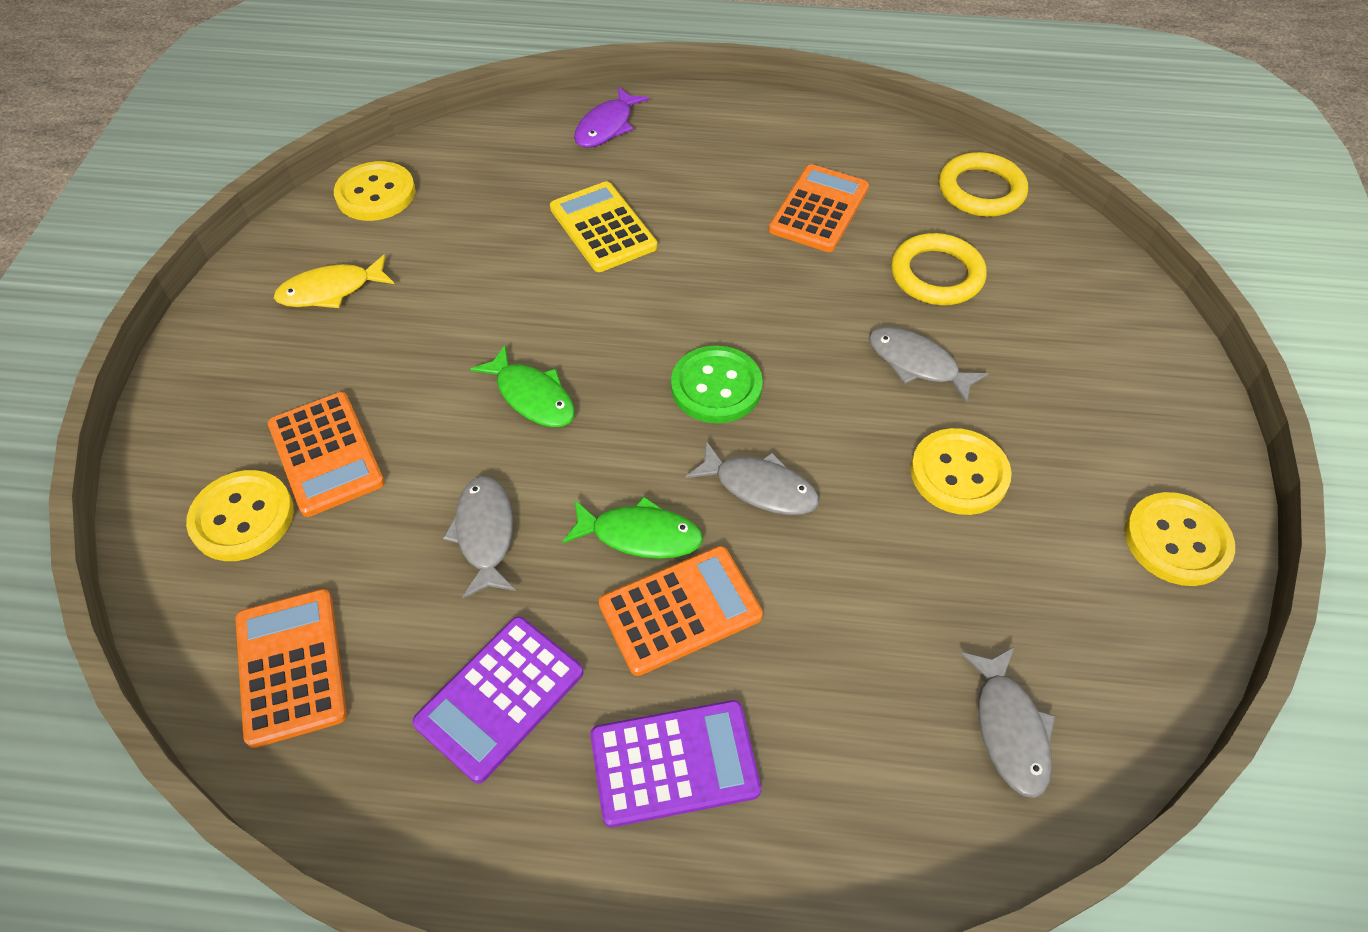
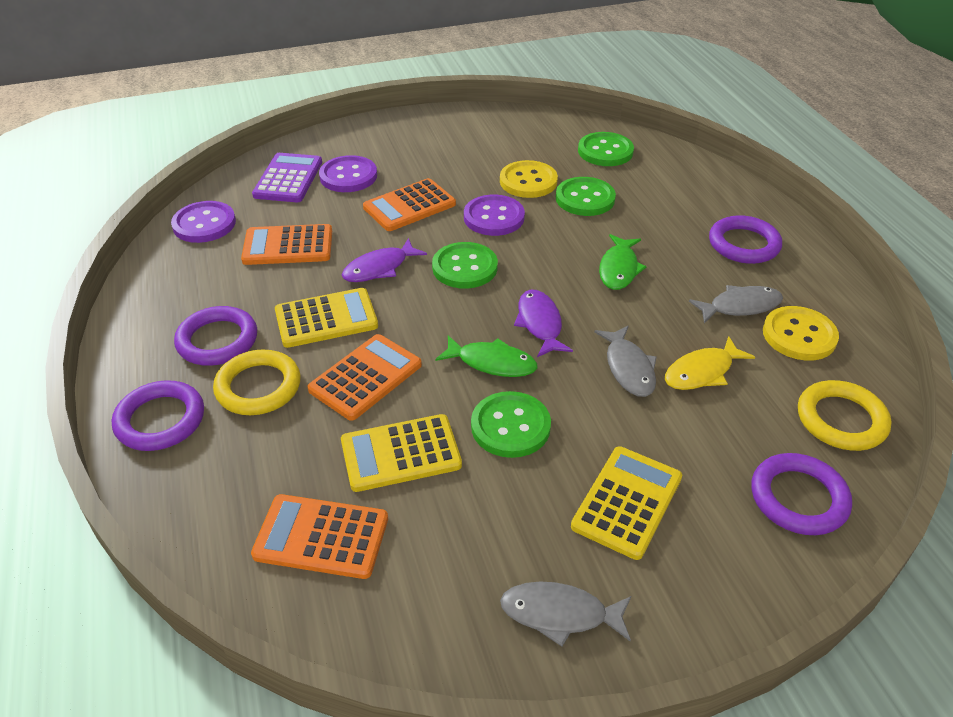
green button: [671,346,763,423] = 1 -> [432,242,498,289] [471,391,551,458] [556,177,616,216] [578,132,634,166] = 4
grey fish: [443,476,516,599] [686,441,819,515] [869,327,989,404] [961,647,1055,798] = 4 -> [500,582,631,647] [594,325,657,397] [689,285,783,323] = 3
purple button: none = 0 -> [171,201,236,243] [319,155,377,192] [464,195,525,236] = 3
purple calculator: [412,617,583,783] [590,700,761,827] = 2 -> [252,153,322,202] = 1
purple fish: [574,87,649,148] = 1 -> [342,238,427,282] [514,290,573,357] = 2
purple ring: none = 0 -> [112,381,204,451] [174,306,257,366] [709,215,782,264] [751,453,852,535] = 4
yellow button: [186,470,294,561] [334,161,416,221] [911,428,1012,515] [1125,492,1235,586] = 4 -> [500,160,558,198] [763,306,839,360] = 2
yellow calculator: [550,181,657,272] = 1 -> [275,288,378,348] [341,414,462,492] [571,446,682,560] = 3

